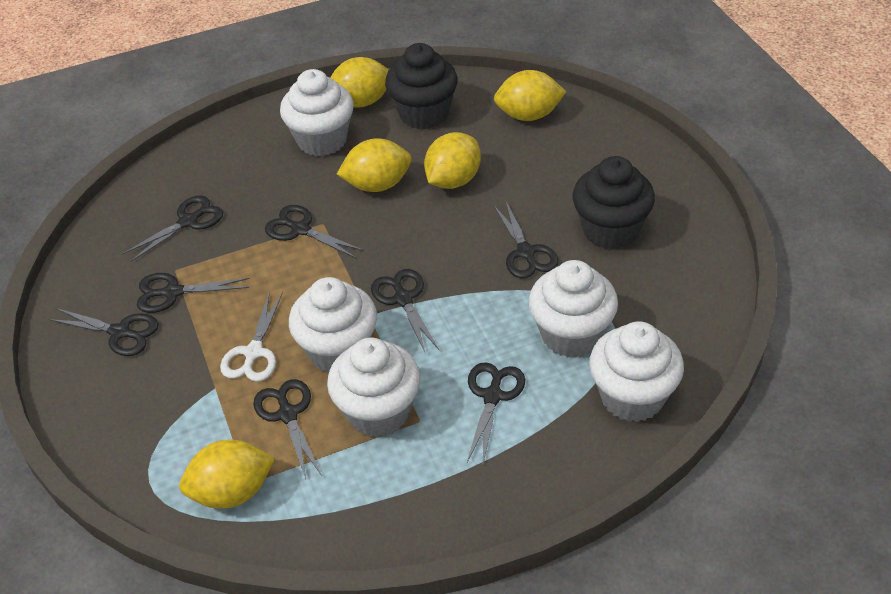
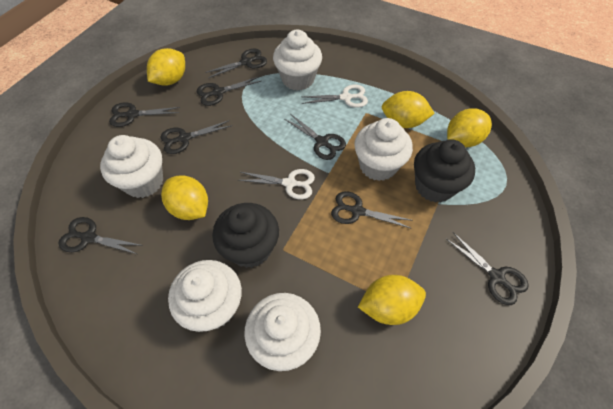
white scissors: [220,292,283,382] = 1 -> [238,169,315,200] [302,85,368,108] = 2

